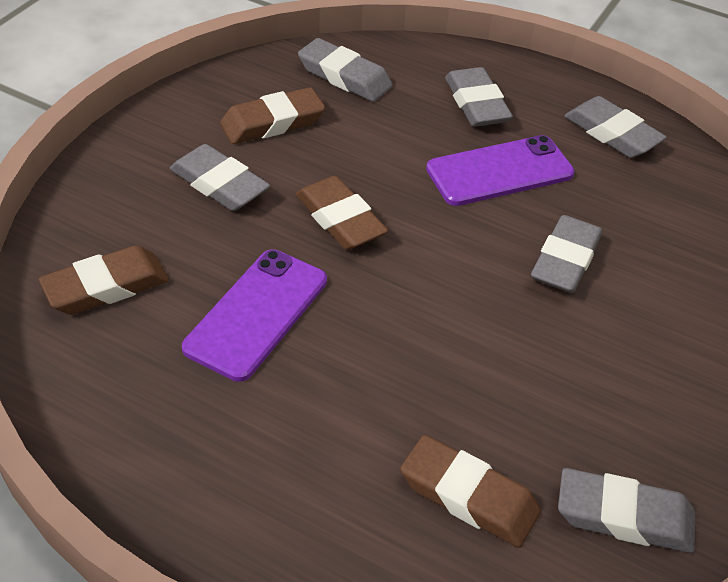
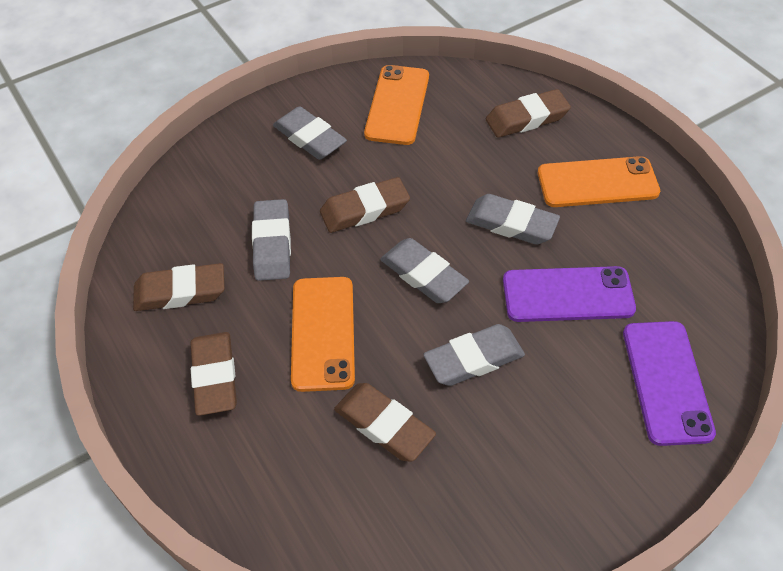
brown eraser: [39,245,169,315] [220,87,325,144] [296,176,388,250] [400,435,541,548] = 4 -> [133,263,225,311] [191,332,237,416] [320,177,410,233] [334,383,436,462] [486,89,571,138] = 5
grey eraser: [170,144,270,211] [298,38,393,102] [445,67,513,127] [531,215,602,293] [558,468,695,553] [564,96,667,158] = 6 -> [252,199,291,281] [273,106,347,160] [380,238,469,303] [423,324,525,386] [466,194,560,244] = 5
orange phone: none = 0 -> [291,277,355,392] [364,65,429,145] [538,156,660,207] = 3

